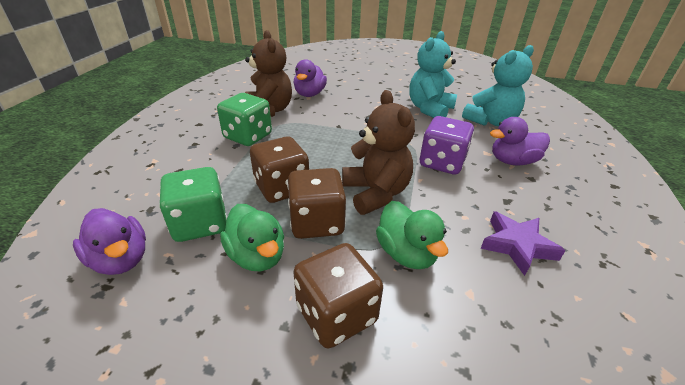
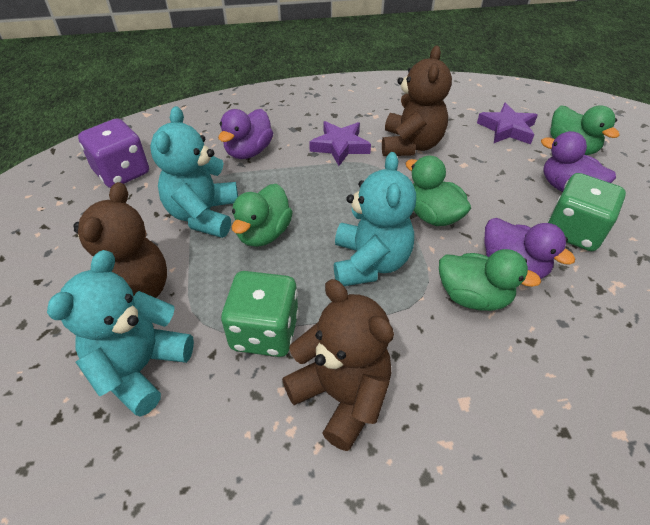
brown dice: [250,136,309,203] [287,168,346,239] [293,243,383,349] = 3 -> none = 0
brown teddy bear: [245,30,292,117] [342,90,415,215] = 2 -> [73,182,167,298] [282,279,394,451] [382,46,452,156] = 3
green duck: [220,204,284,271] [376,201,448,269] = 2 -> [232,184,293,247] [406,156,471,226] [439,249,541,311] [551,105,619,155] = 4
purple star: [480,211,565,276] = 1 -> [309,121,371,166] [477,103,538,144] = 2
turquoise teddy bear: [409,31,457,118] [462,45,534,126] = 2 -> [47,250,194,417] [150,106,238,238] [334,152,416,286] = 3

